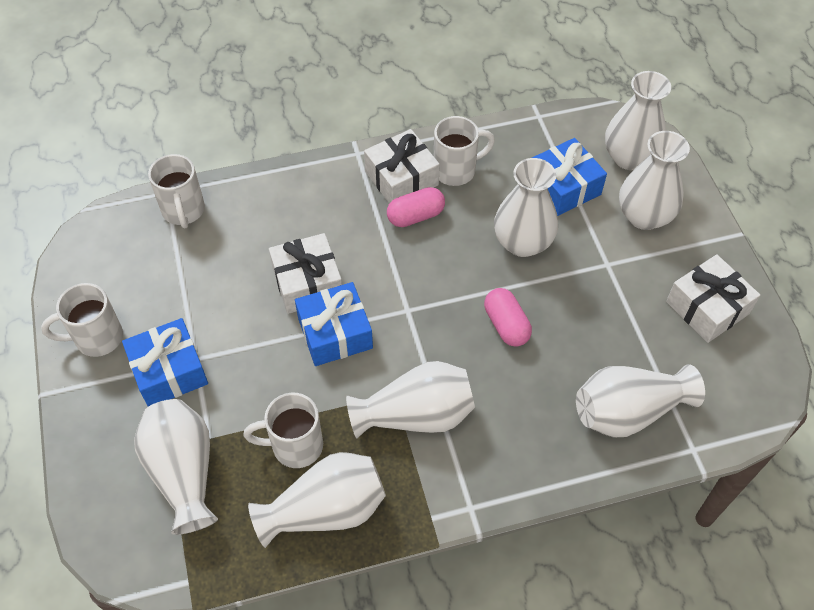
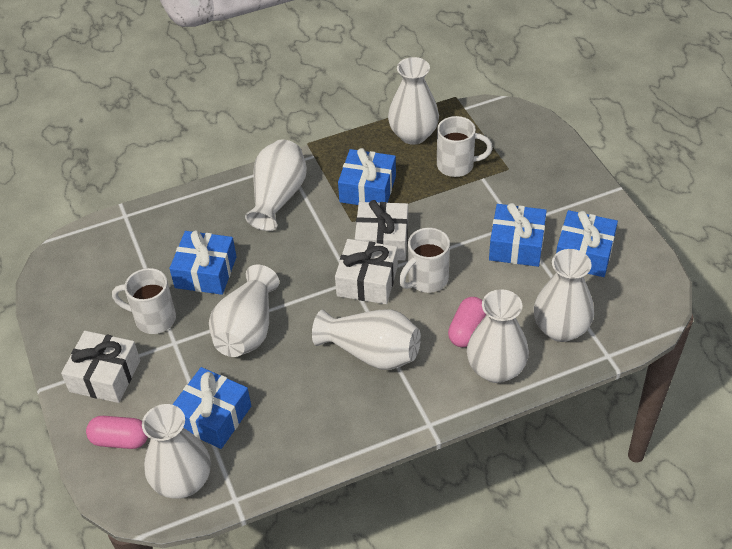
blue gift: [122,318,208,407] [295,282,373,366] [532,138,607,216] = 3 -> [169,230,237,295] [172,367,251,449] [338,148,396,205] [489,203,547,267] [556,210,618,277] = 5
white mug: [41,283,123,357] [148,154,205,228] [244,393,323,468] [434,116,495,186] = 4 -> [112,268,176,334] [399,228,450,293] [437,116,493,177] = 3

